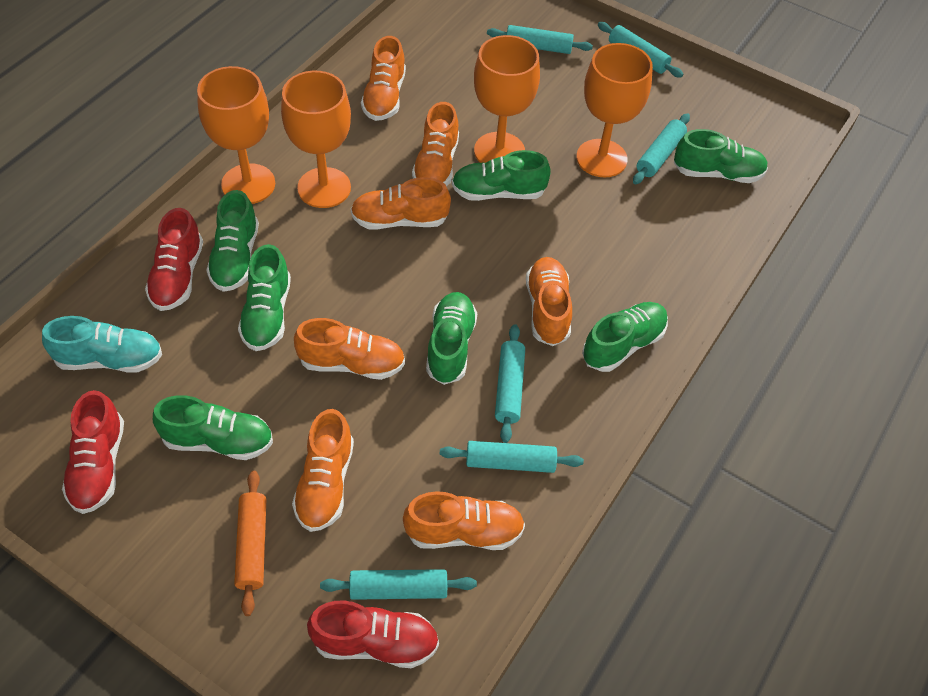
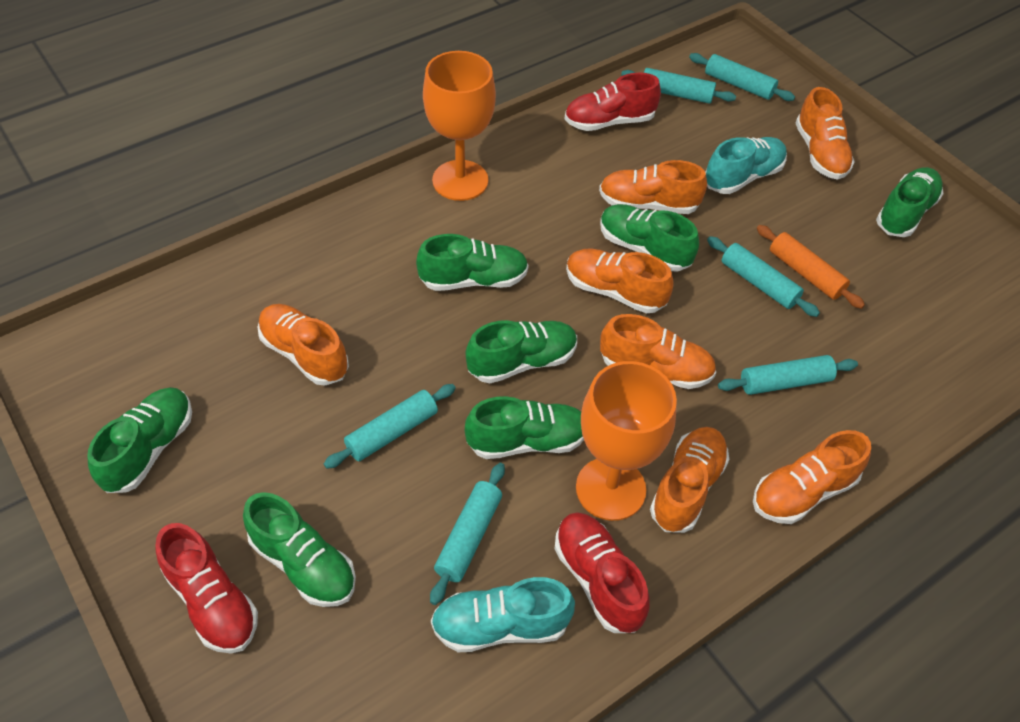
orange goblet: [197,66,275,204] [281,71,351,208] [474,35,540,163] [576,43,653,178] = 4 -> [423,51,496,201] [576,361,677,521] = 2
turquoise shoe: [42,316,162,373] = 1 -> [431,577,575,652] [705,137,787,194] = 2

